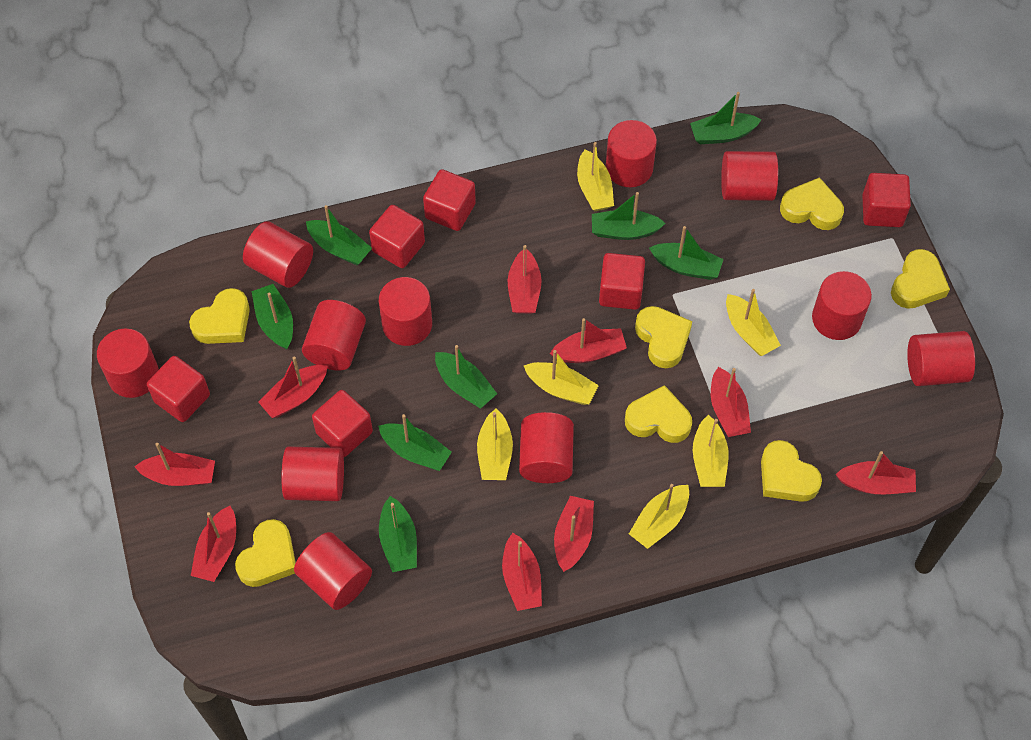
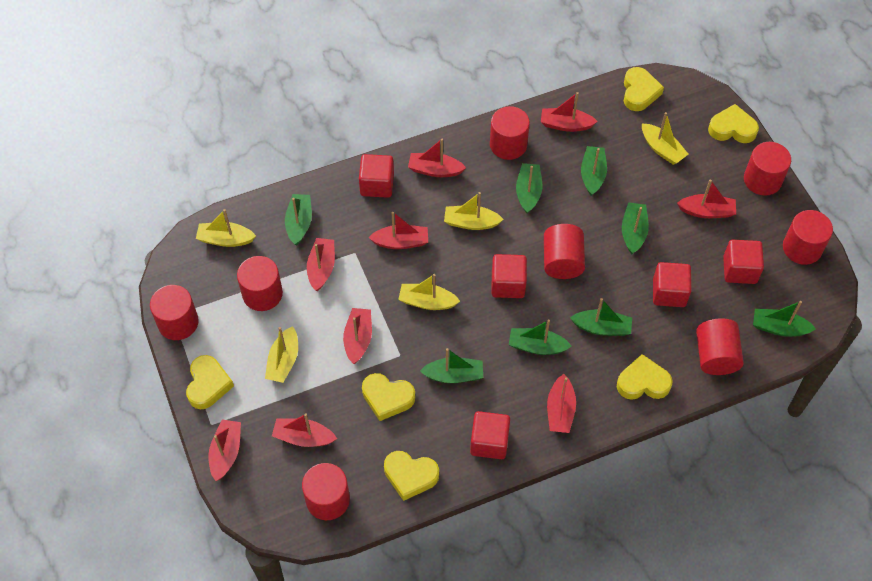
red cube: [147,356,210,422] [312,390,373,457] [369,205,425,268] [423,169,476,231] [599,253,645,310] [862,173,911,227] = 6 -> [359,154,394,198] [470,411,510,459] [491,254,527,298] [653,262,691,307] [723,240,764,284] = 5
red cylinder: [97,328,159,398] [243,221,313,288] [281,447,344,501] [294,532,372,610] [302,300,366,371] [379,277,432,346] [519,412,574,483] [606,120,657,187] [721,151,778,201] [812,271,872,340] [907,331,975,386] = 11 -> [150,285,199,340] [237,256,283,311] [302,463,350,520] [490,106,530,160] [544,224,585,279] [696,318,744,375] [744,142,791,196] [783,210,833,265] = 8
yellow boat: [477,409,513,480] [524,350,599,405] [577,142,614,211] [629,484,689,549] [693,415,729,487] [726,289,781,356] = 6 -> [196,209,256,247] [265,326,298,383] [398,274,460,310] [444,192,504,230] [642,112,688,165] = 5
yellow heart: [189,288,250,344] [235,519,296,587] [625,385,692,443] [635,306,692,368] [761,440,822,502] [780,177,844,230] [891,249,950,308] = 7 -> [186,355,234,410] [362,373,415,421] [384,451,439,501] [617,354,673,400] [624,67,664,111] [708,104,759,143] = 6

